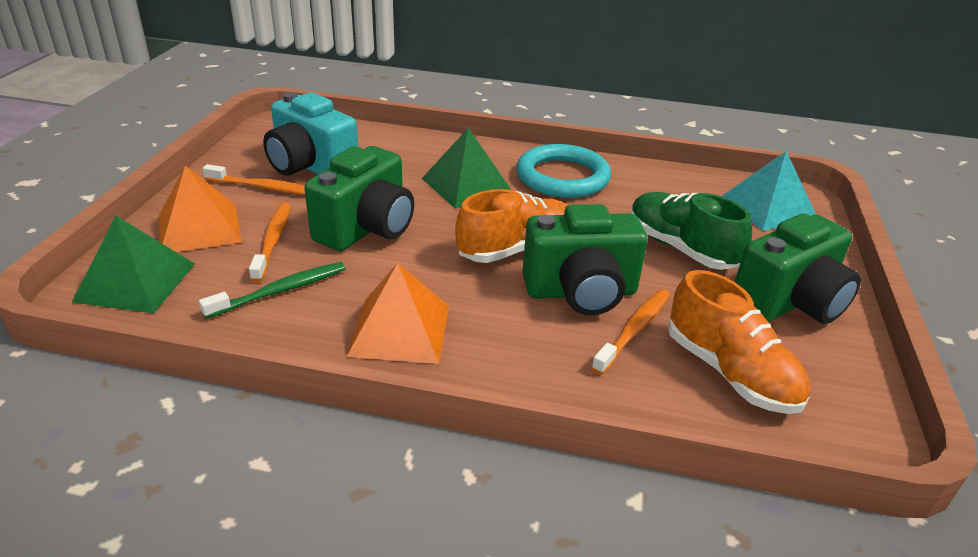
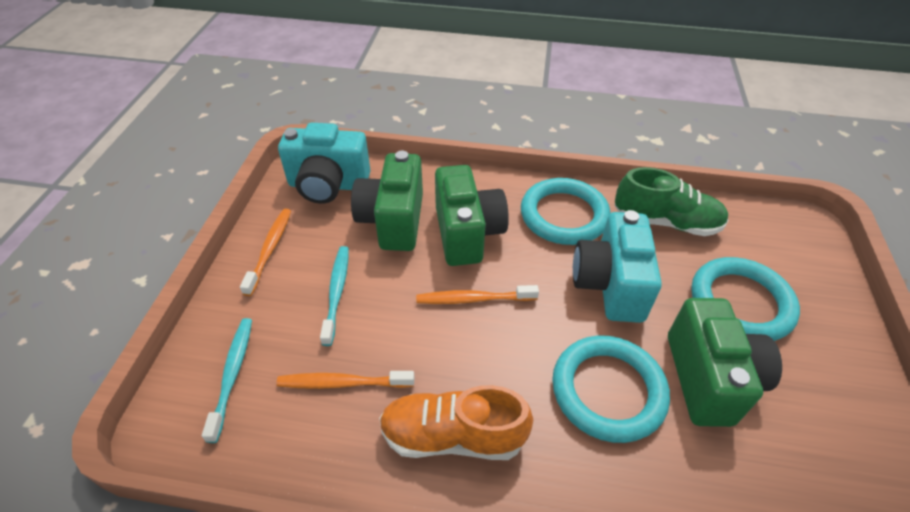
green pyramid: [72,216,195,313] [422,128,511,208] = 2 -> none = 0
green toothbrush: [199,262,346,319] = 1 -> none = 0
orange pyramid: [159,166,242,252] [347,263,449,364] = 2 -> none = 0
orange shoe: [455,189,568,263] [668,270,810,414] = 2 -> [379,385,533,460] = 1
turquoise camera: [263,92,358,176] = 1 -> [278,123,371,204] [573,210,662,323] = 2
turquoise pyramid: [721,151,816,231] = 1 -> none = 0
turquoise ring: [516,144,611,198] = 1 -> [521,178,610,245] [552,335,670,443] [691,257,800,341] = 3
turquoise toothbrush: none = 0 -> [202,318,252,443] [320,246,349,346] = 2

